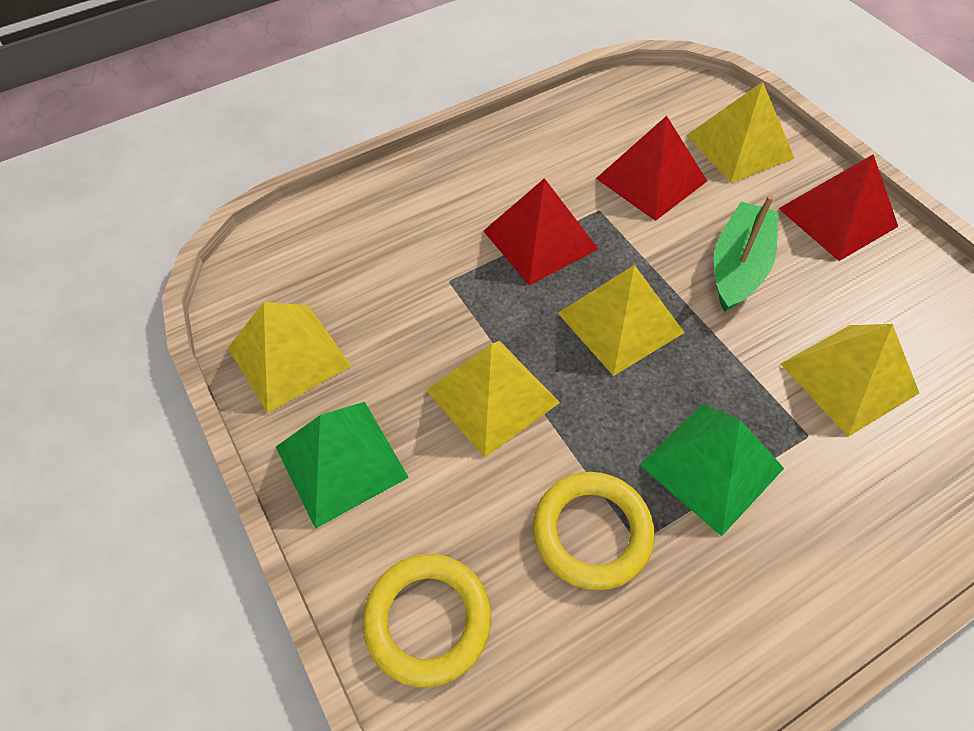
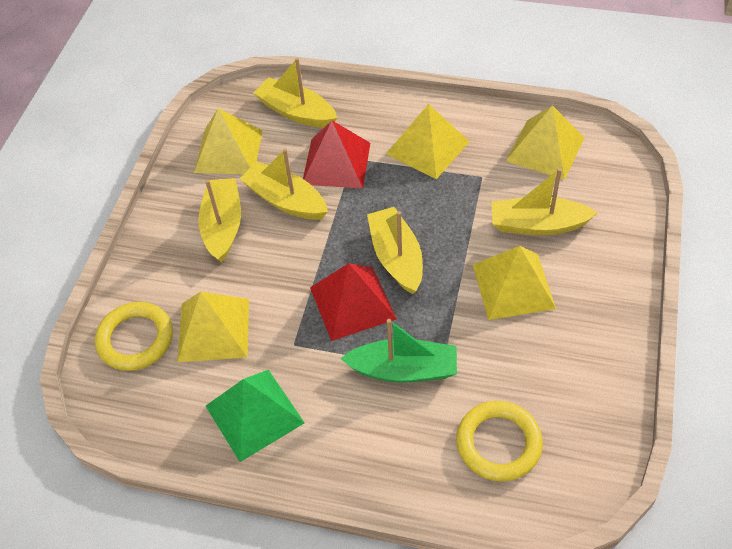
green pyramid: [276,402,409,529] [640,404,784,536] = 2 -> [206,370,305,462] = 1
red pyramid: [483,178,598,285] [596,116,707,221] [778,154,898,261] = 3 -> [303,120,370,189] [310,263,397,341] = 2
yellow boat: none = 0 -> [198,178,241,263] [240,149,328,220] [253,58,337,128] [367,207,423,294] [491,168,598,235] = 5

